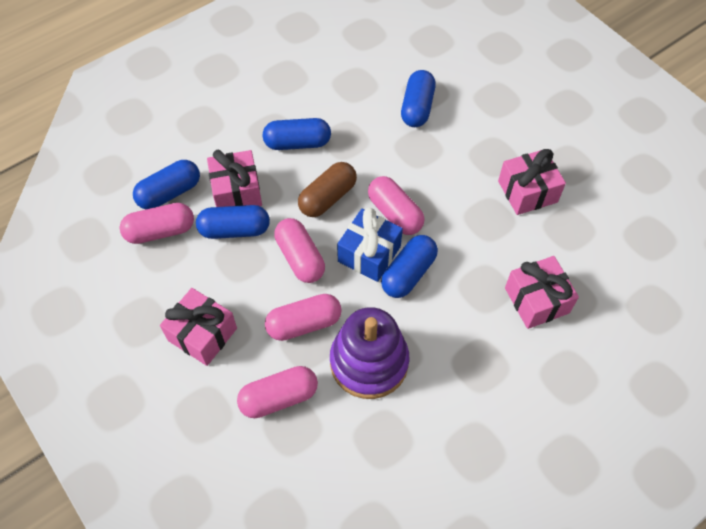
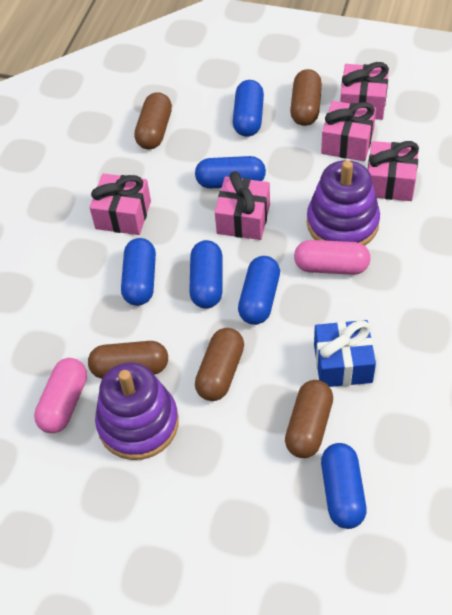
blue capsule: [133,160,200,209] [196,205,270,239] [263,118,331,150] [381,235,438,298] [401,70,436,127] = 5 -> [121,238,156,306] [189,240,223,309] [195,156,266,188] [233,80,264,137] [238,256,280,325] [321,443,367,529] = 6
brown capsule: [298,162,357,217] = 1 -> [88,341,168,379] [134,92,172,149] [195,328,244,401] [285,380,333,458] [290,69,322,126] = 5
pink capsule: [120,203,194,244] [237,366,318,418] [265,294,342,341] [274,218,325,283] [368,176,425,235] = 5 -> [34,358,87,433] [294,240,371,275] = 2
pink gift: [160,288,237,366] [207,150,262,207] [498,149,566,215] [505,256,579,329] = 4 -> [90,173,151,235] [215,171,270,240] [321,101,376,161] [340,62,389,120] [368,141,419,201] = 5
purple stacking toy: [330,307,409,399] = 1 -> [95,362,179,460] [307,160,380,246] = 2

